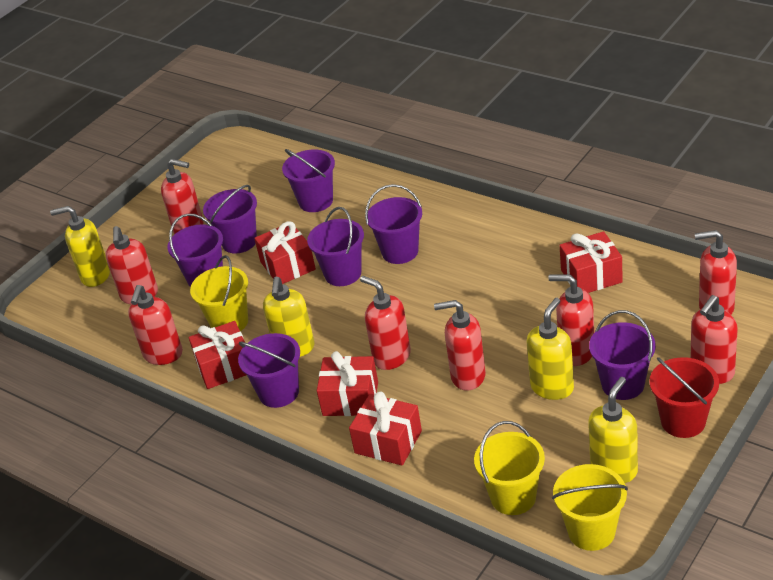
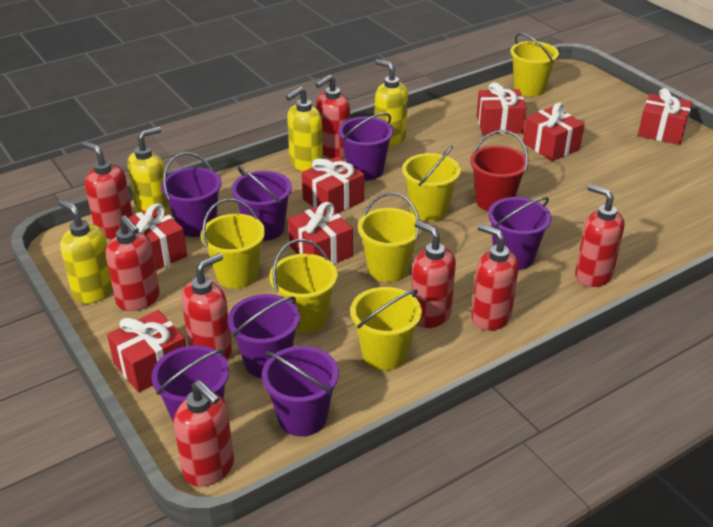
red gift: [189,321,246,389] [254,221,316,284] [317,351,378,416] [349,391,422,465] [560,231,623,293] = 5 -> [107,310,186,393] [118,203,187,270] [288,202,353,264] [302,156,364,214] [477,82,526,134] [523,103,584,161] [638,88,692,145] = 7
yellow bucket: [190,255,248,331] [474,421,545,515] [552,464,628,551] = 3 -> [201,199,265,289] [269,239,338,334] [351,287,422,370] [358,192,421,282] [402,146,461,221] [510,33,559,96] = 6

